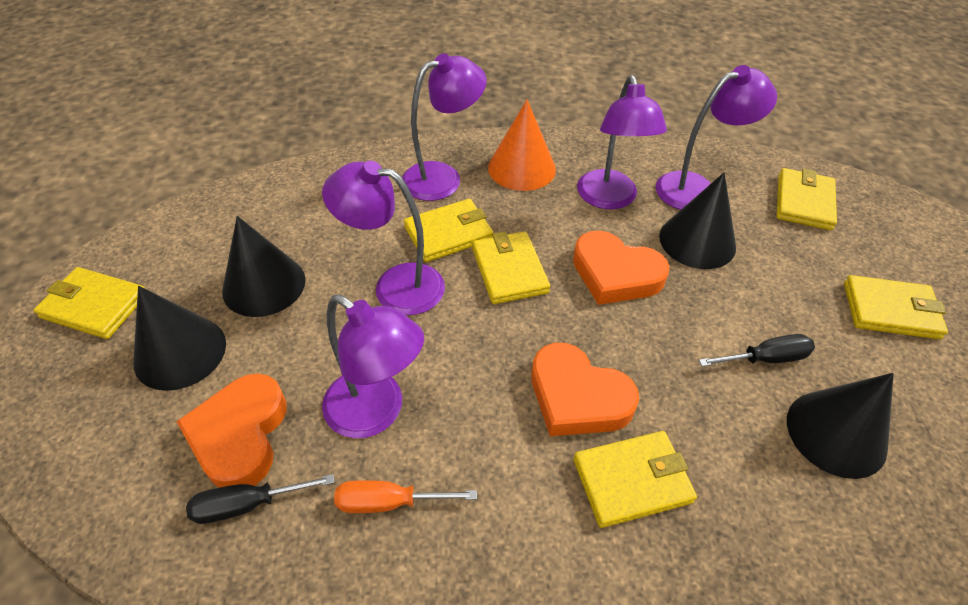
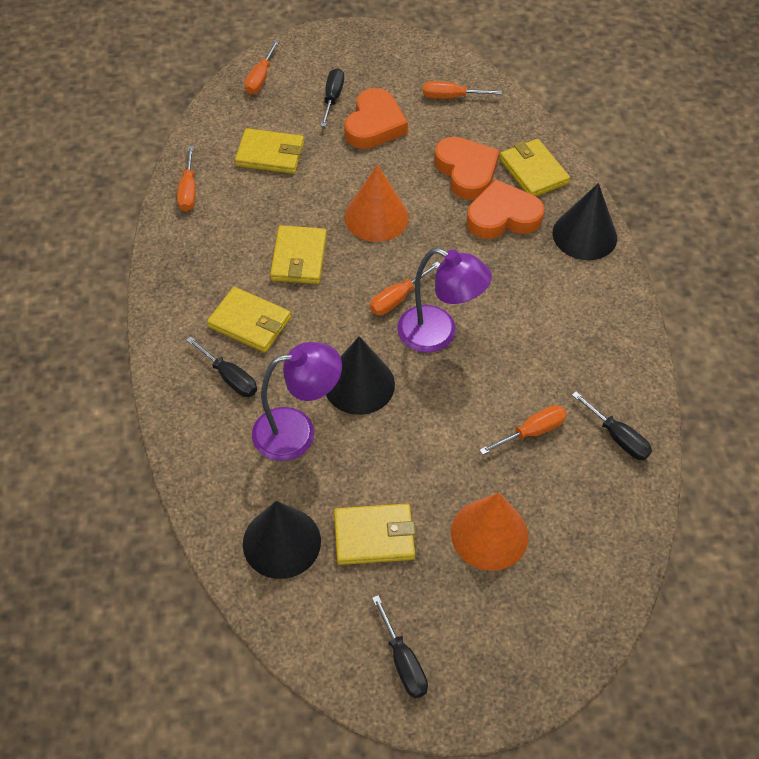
black cone: [133,286,226,391] [222,216,306,317] [659,172,736,269] [787,373,894,479] = 4 -> [243,501,321,579] [326,336,395,415] [553,183,617,260] = 3
black screwdriver: [186,474,335,524] [699,334,815,367] = 2 -> [186,336,257,397] [320,68,344,127] [372,595,428,698] [572,392,652,460] = 4
orange cone: [488,99,556,191] = 1 -> [344,164,409,242] [451,493,529,571] = 2
orange screwdriver: [334,480,477,513] = 1 -> [177,146,196,211] [244,40,279,94] [370,261,440,315] [423,81,502,99] [480,405,567,455] = 5
purple lamp: [322,161,445,315] [322,295,424,438] [402,53,486,201] [577,75,667,209] [656,65,777,210] = 5 -> [252,342,342,461] [397,248,492,353] = 2
yellow wallet: [33,267,145,339] [404,199,493,262] [472,231,550,304] [573,431,697,528] [777,168,837,230] [844,275,948,339] = 6 -> [207,287,291,353] [235,128,304,174] [270,225,327,284] [334,504,416,565] [499,139,570,196] = 5

